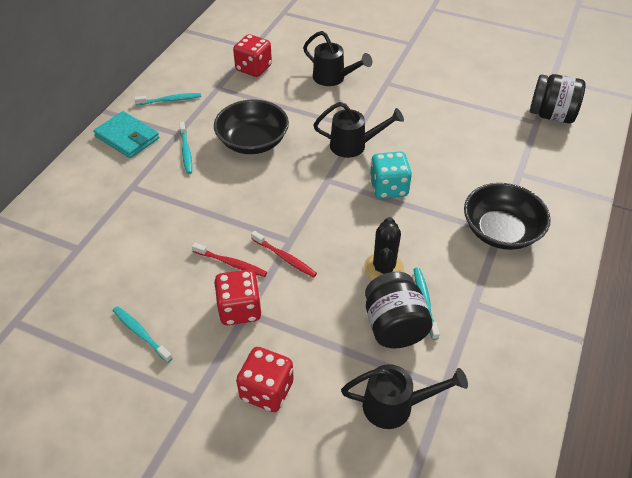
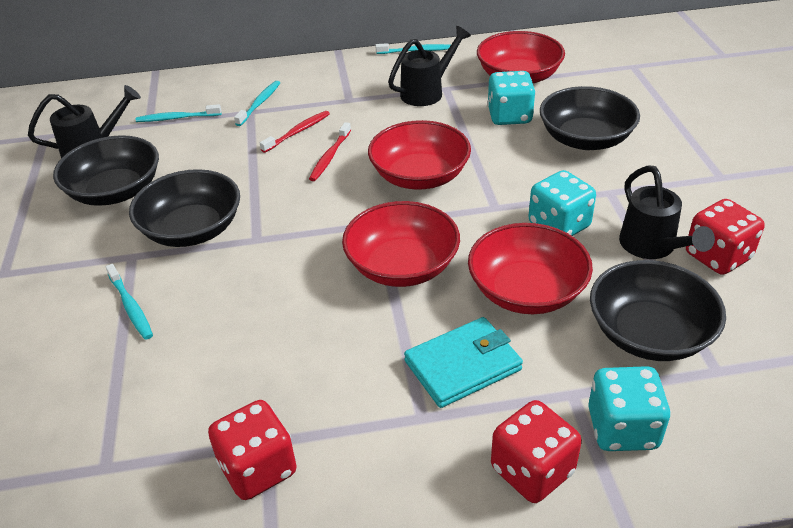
black bowl: [214,99,289,154] [464,183,551,250] = 2 -> [53,135,159,206] [129,169,240,247] [540,86,640,150] [590,260,726,361] = 4
black cactus: [364,217,404,280] = 1 -> none = 0
black jar: [365,272,433,348] [530,74,586,123] = 2 -> none = 0
red bowl: none = 0 -> [342,201,460,287] [368,120,471,190] [468,223,593,314] [477,31,565,83] = 4
turquoise dice: [370,151,412,199] = 1 -> [487,71,536,125] [528,170,596,236] [588,366,671,451] = 3

